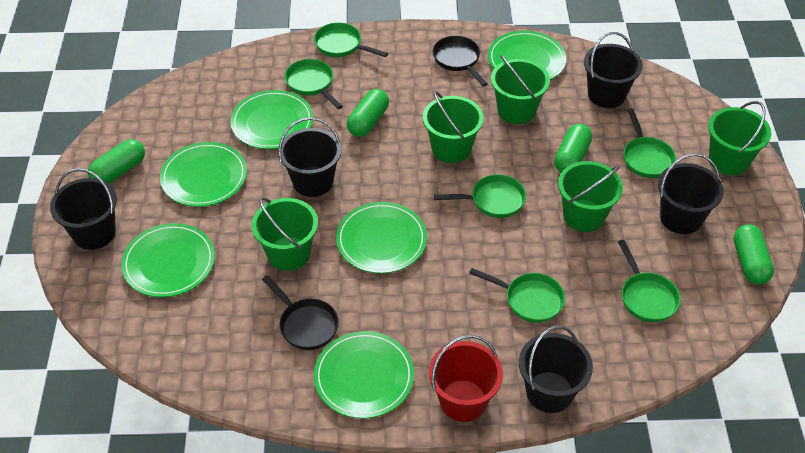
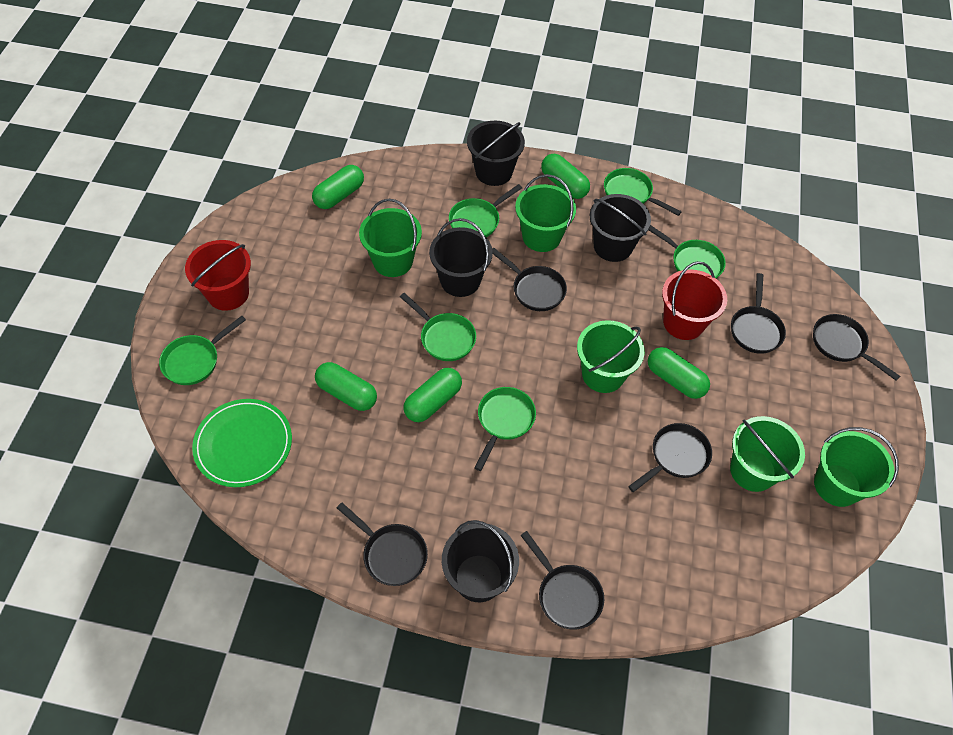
black bucket: [50,168,117,250] [278,117,341,197] [519,326,593,413] [584,32,643,108] [658,153,724,234] = 5 -> [429,218,493,297] [442,520,519,602] [467,121,525,186] [590,194,651,262] = 4
black pan: [262,275,339,350] [433,36,488,87] = 2 -> [337,502,428,586] [492,248,567,311] [520,531,604,630] [628,423,712,492] [731,273,786,354] [813,314,900,381] = 6
green capsule: [88,139,145,184] [347,89,389,137] [554,124,592,172] [734,224,774,285] = 4 -> [312,165,364,209] [315,362,377,411] [404,368,462,422] [541,154,590,199] [648,347,710,399] = 5
green plate: [121,223,215,297] [160,142,247,207] [230,90,313,149] [314,331,414,419] [336,202,427,273] [488,31,566,80] = 6 -> [192,399,292,487] = 1
red bucket: [429,335,503,422] = 1 -> [185,240,251,311] [662,261,727,340] = 2

